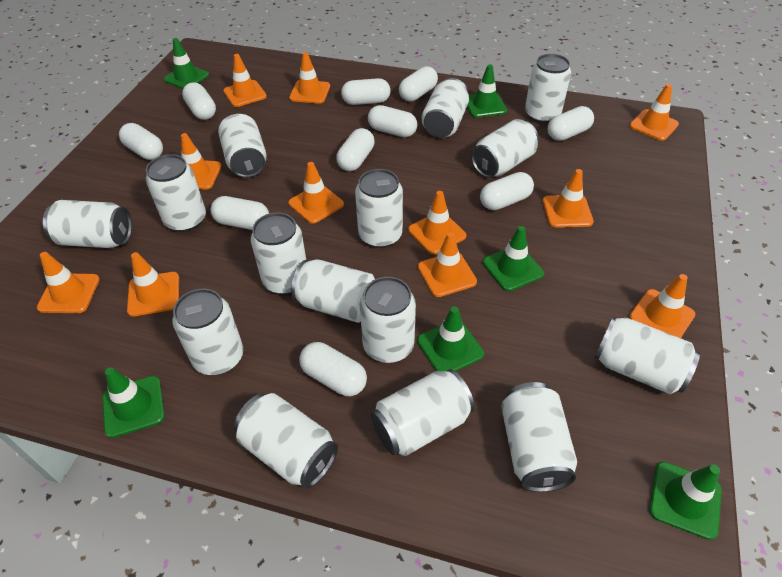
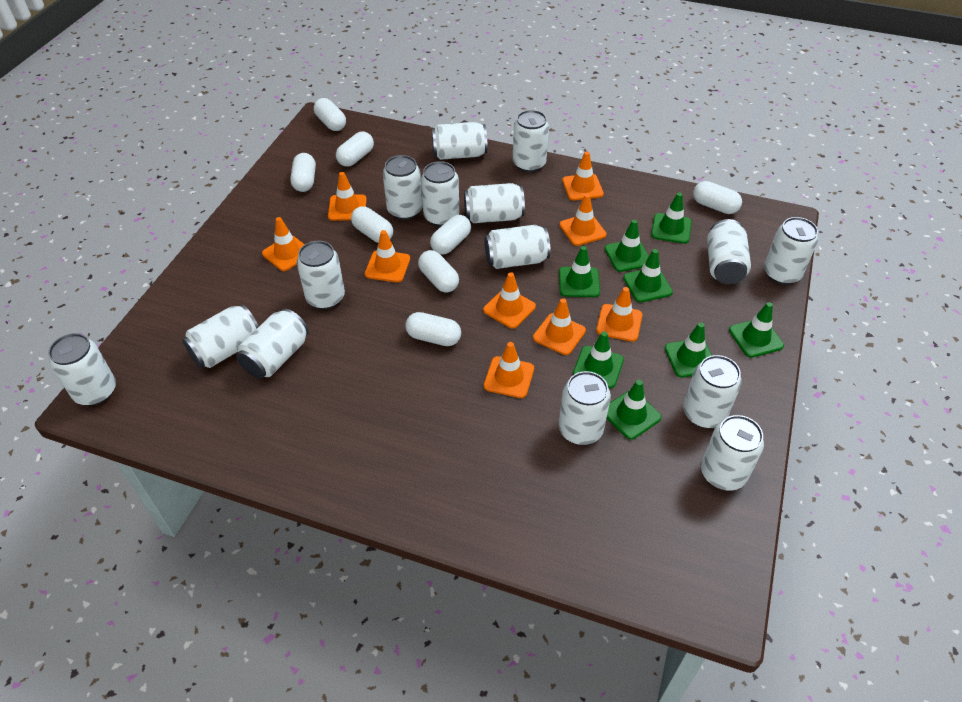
green traffic cone: [102,367,165,438] [164,38,209,89] [417,306,484,371] [467,64,507,118] [483,226,544,291] [649,462,722,540] = 6 -> [559,246,600,297] [573,331,624,388] [605,220,649,272] [606,380,661,440] [623,249,673,302] [651,193,692,244] [665,323,712,378] [729,302,784,358] = 8
orange traffic cone: [37,252,100,313] [127,252,179,316] [181,133,221,190] [223,54,267,107] [288,162,344,224] [289,52,330,104] [408,191,466,254] [418,232,477,297] [543,169,594,228] [629,84,679,141] [629,274,696,338] = 11 -> [262,217,305,271] [328,172,367,221] [365,230,410,282] [483,272,536,329] [484,342,534,398] [533,298,586,355] [560,194,607,246] [562,151,604,201] [596,287,642,342] = 9
white capsule: [119,123,163,160] [182,82,216,120] [211,196,269,230] [299,342,367,396] [336,128,375,171] [341,78,390,105] [368,105,417,137] [399,66,438,102] [480,172,534,210] [548,106,594,141] = 10 -> [290,153,316,192] [314,98,346,131] [336,131,374,167] [351,206,393,243] [405,312,461,346] [418,250,459,293] [430,215,471,254] [693,181,742,214] = 8

